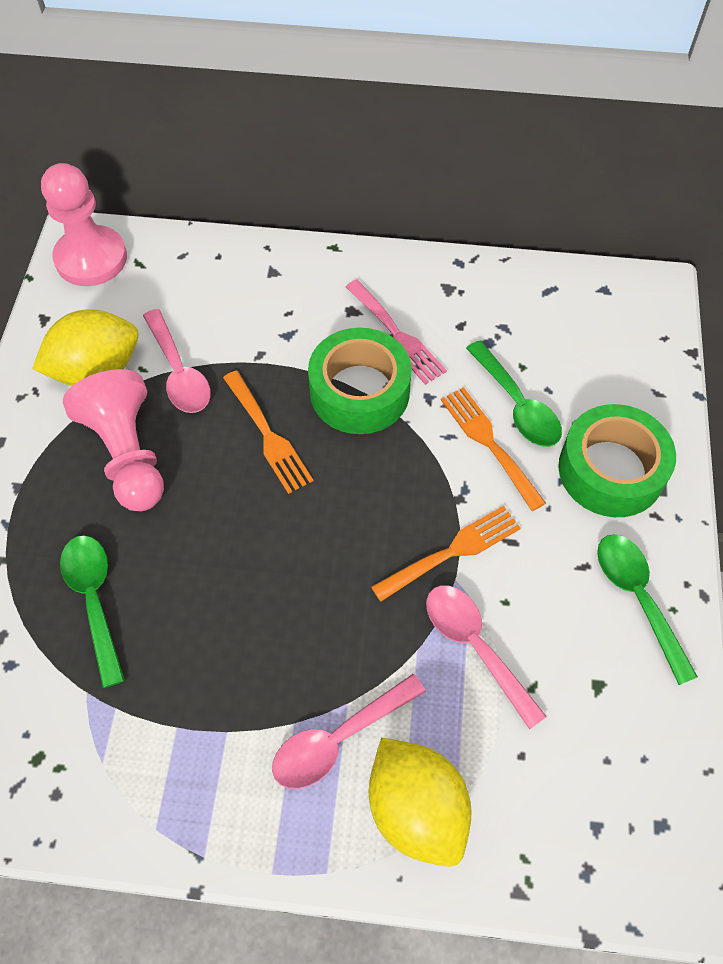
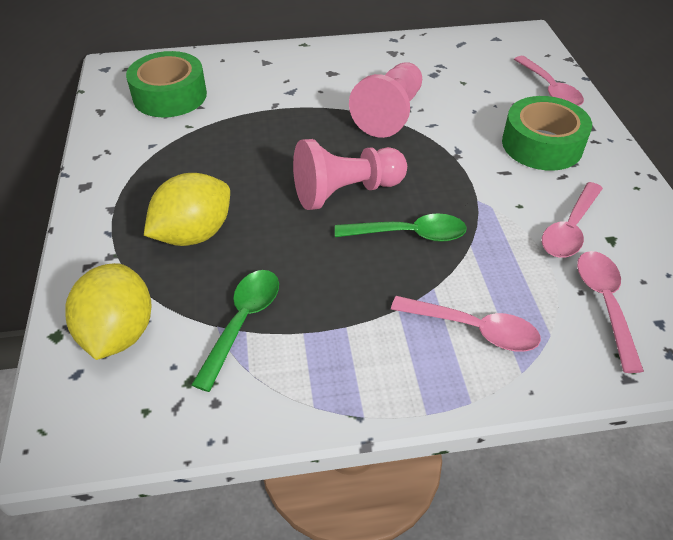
green spoon: [60,535,125,688] [466,341,562,447] [597,534,698,685] = 3 -> [191,270,279,392] [335,213,467,242] = 2
orange fork: [223,371,313,494] [371,506,521,602] [441,387,546,511] = 3 -> none = 0
pink fork: [346,280,447,385] = 1 -> none = 0
pink spoon: [143,309,211,413] [272,674,426,789] [426,585,547,730] = 3 -> [391,296,541,352] [514,56,584,106] [542,182,603,258] [577,251,644,373] = 4

